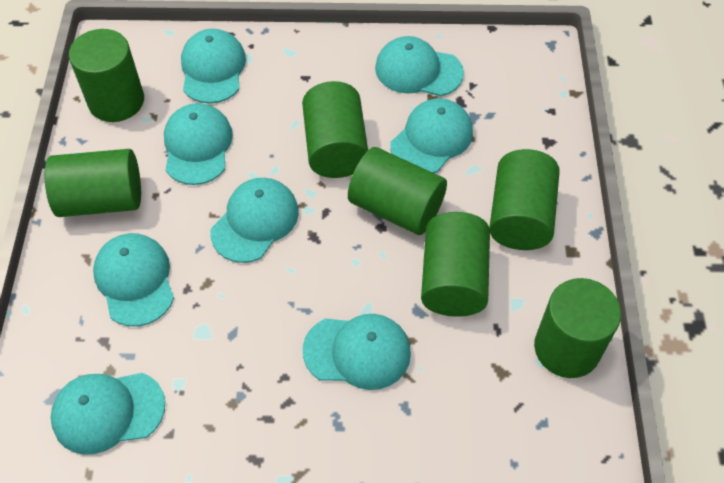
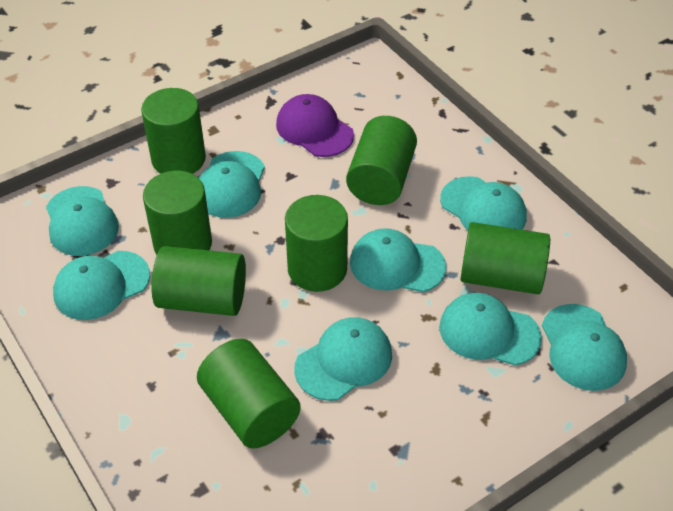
purple cap: none = 0 -> [276,94,354,157] = 1

